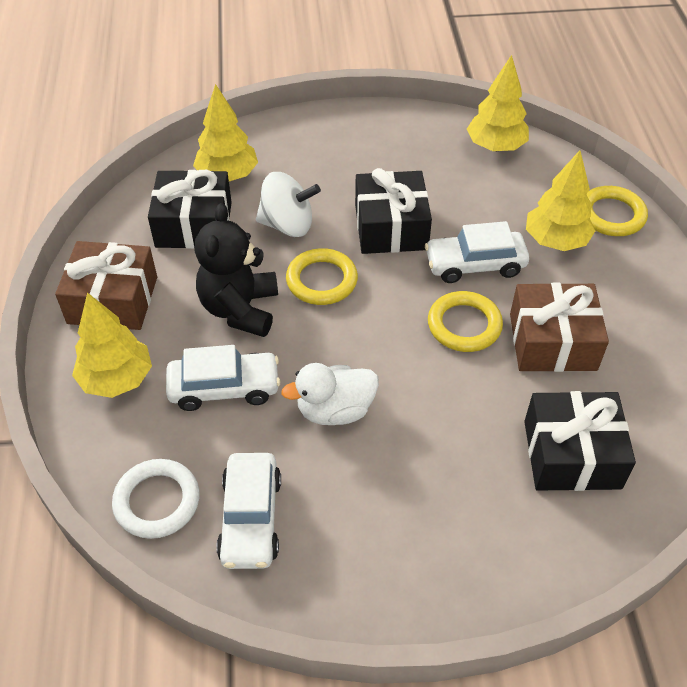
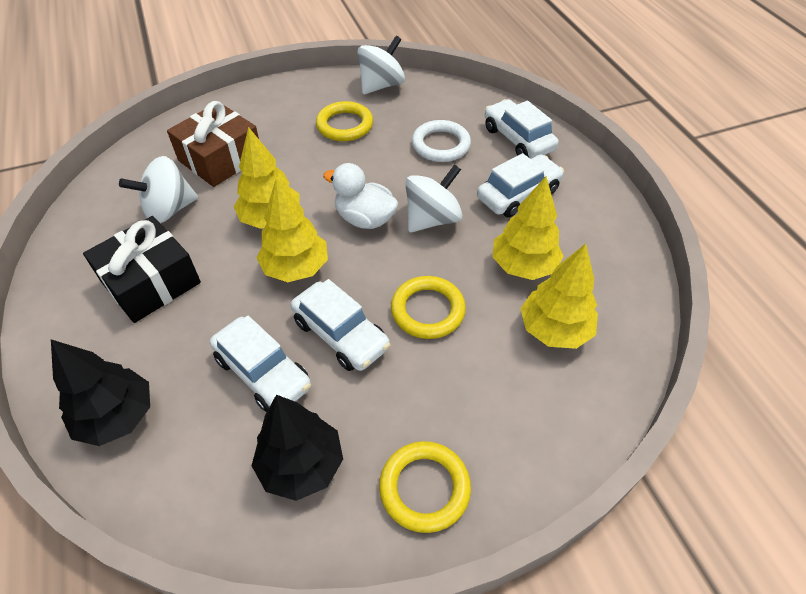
black gift: [148,170,232,249] [355,168,432,254] [524,391,636,491] = 3 -> [83,216,201,323] = 1
black teddy bear: [195,203,278,337] = 1 -> none = 0
black tree: none = 0 -> [51,340,150,446] [252,395,343,501] = 2
brown gift: [55,241,157,330] [510,283,609,372] = 2 -> [167,101,259,187] = 1
white car: [166,345,281,411] [216,453,281,569] [425,221,529,283] = 3 -> [210,316,311,412] [291,279,390,371] [477,153,564,218] [485,99,559,159] = 4
white spinning top: [256,172,321,237] = 1 -> [119,156,198,223] [357,36,405,94] [405,164,462,233] = 3

